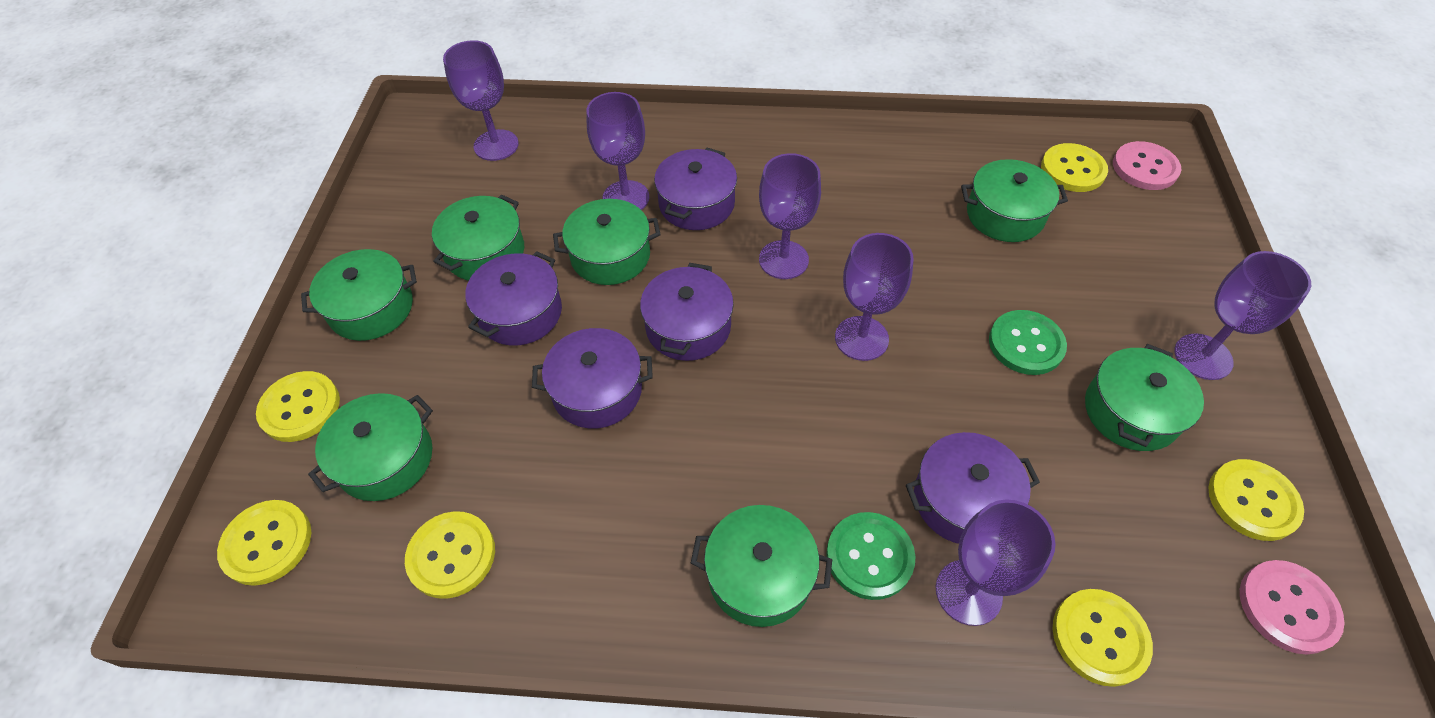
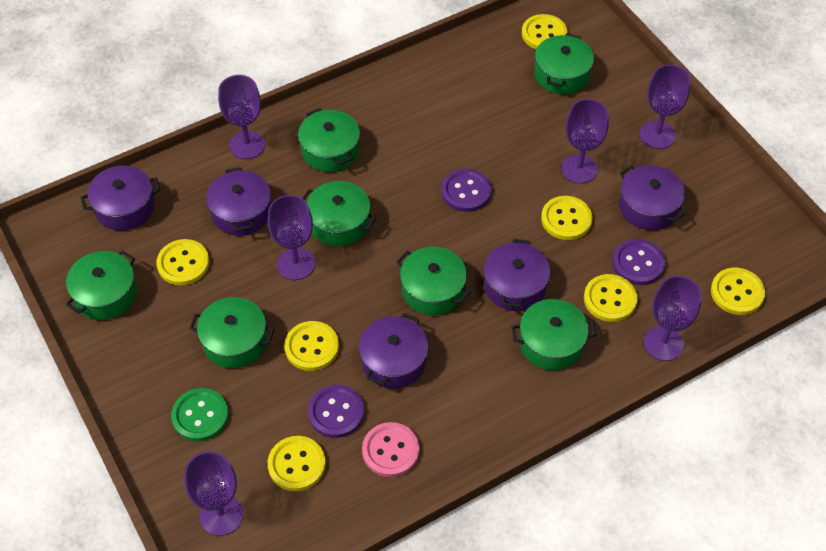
green button: [826,512,915,600] [989,310,1067,375] = 2 -> [171,388,229,441] = 1
pink button: [1113,141,1181,190] [1240,560,1345,655] = 2 -> [362,422,419,477] = 1
purple button: none = 0 -> [308,385,364,438] [441,169,491,212] [612,239,665,285] = 3
yellow button: [217,500,311,586] [256,371,340,442] [405,511,495,599] [1041,143,1108,192] [1053,589,1153,687] [1208,459,1304,541] = 6 -> [156,239,209,285] [268,436,326,491] [284,321,339,371] [522,14,567,49] [541,196,593,240] [584,274,638,322] [711,268,765,315] = 7

